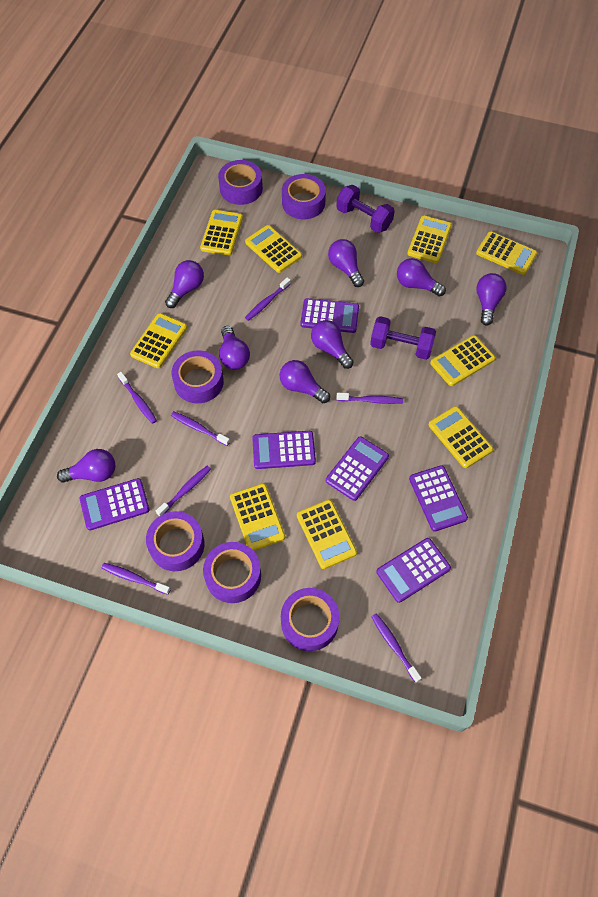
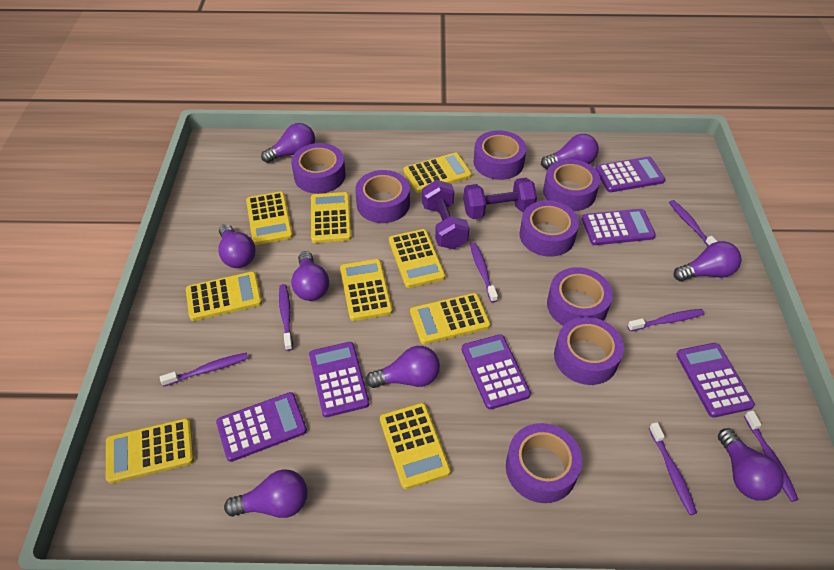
purple tape: [146,511,204,571] [172,350,224,403] [203,542,261,603] [218,160,263,205] [281,588,339,651] [282,174,326,219] = 6 -> [291,143,346,194] [355,170,410,223] [474,130,526,180] [506,423,582,503] [519,200,579,257] [543,159,600,211] [547,267,613,326] [554,317,624,385] = 8

